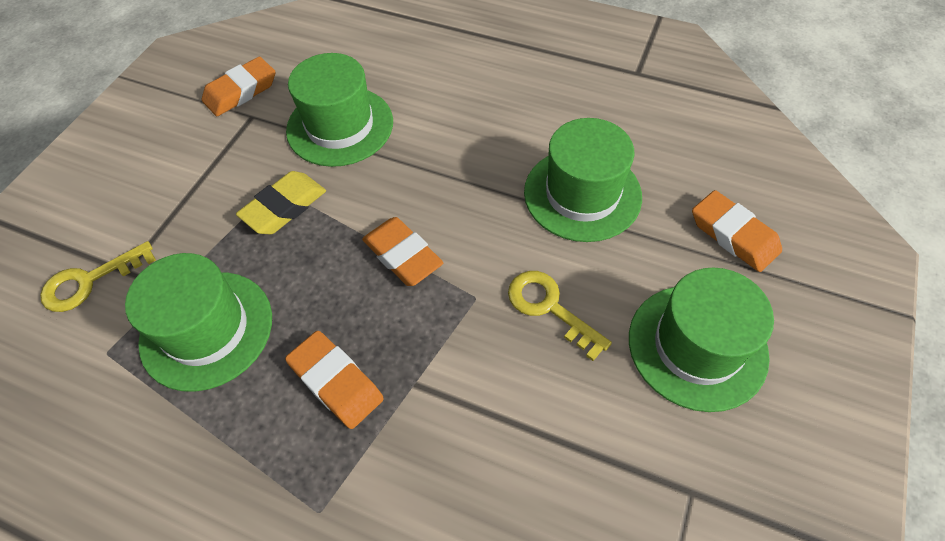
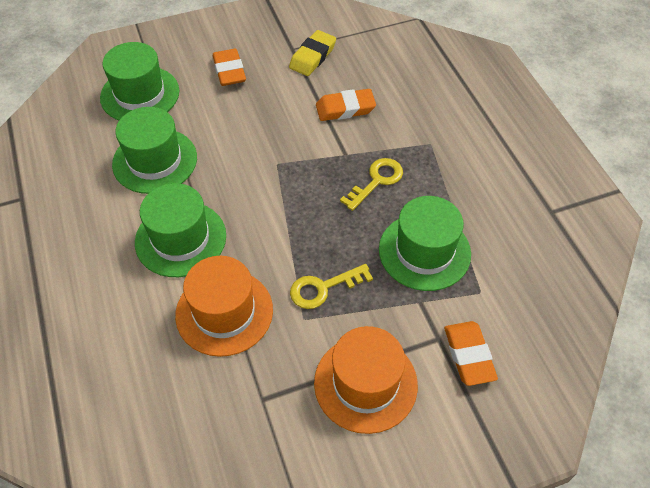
orange eraser: [202,57,276,116] [285,331,384,429] [362,217,443,286] [692,190,782,272] = 4 -> [213,49,246,86] [316,89,376,121] [444,321,498,386] = 3
orange hat: none = 0 -> [175,256,273,357] [314,326,418,434] = 2

